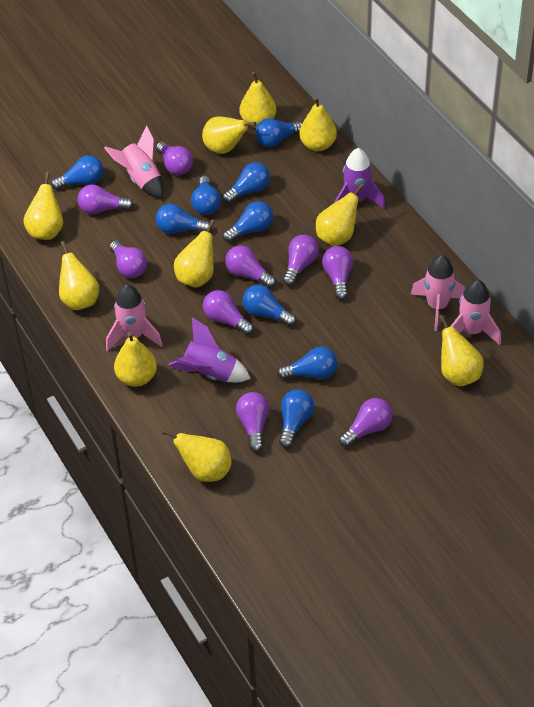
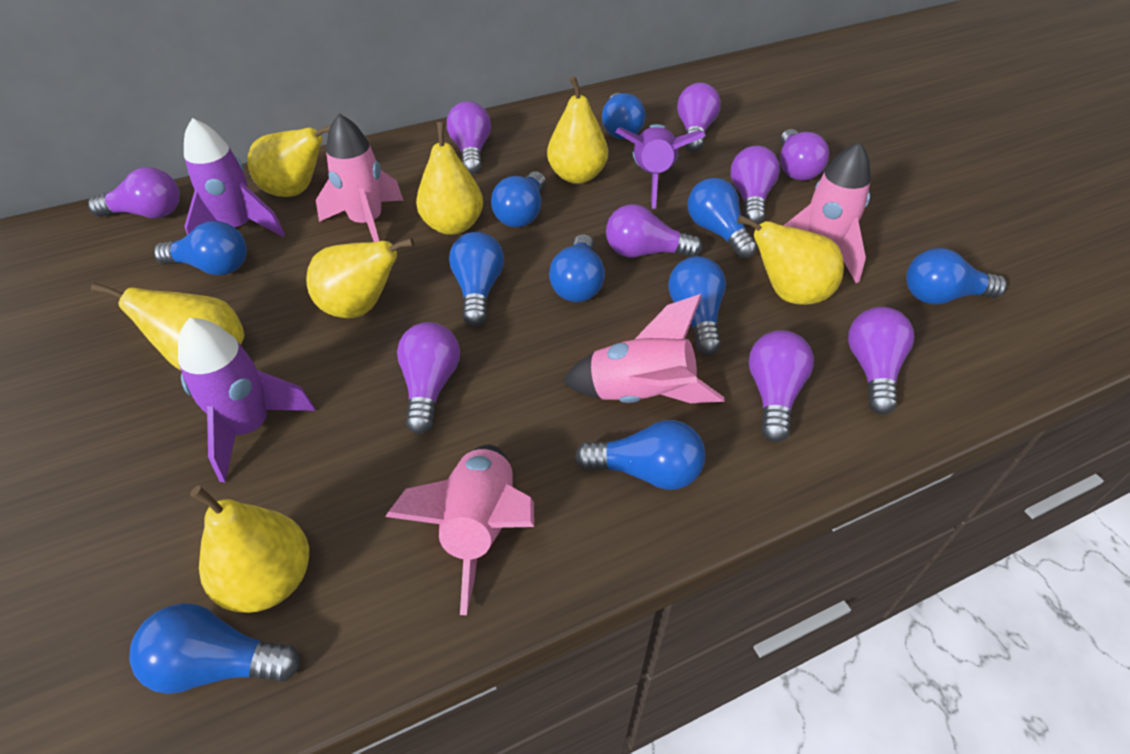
blue light bulb: [51,155,103,190] [155,204,212,234] [191,176,221,215] [222,162,270,204] [223,201,273,243] [243,285,296,326] [255,118,302,147] [277,347,338,380] [279,389,314,448] = 9 -> [129,603,300,694] [153,221,247,276] [449,232,504,326] [491,171,546,228] [549,234,605,302] [575,420,705,490] [602,93,646,139] [668,256,726,355] [688,178,757,259] [906,248,1007,304] = 10
purple rocket: [168,317,251,382] [335,148,385,209] = 2 -> [178,318,316,482] [184,118,285,237] [616,124,706,209] = 3
yellow pear: [23,172,63,240] [59,241,99,310] [114,332,157,387] [162,430,232,482] [174,220,215,288] [202,116,256,154] [240,72,276,128] [299,97,337,151] [316,183,364,246] [439,315,484,386] = 10 -> [91,283,245,370] [190,486,309,613] [248,125,331,197] [306,238,414,318] [416,122,483,235] [547,76,608,184] [737,215,844,305] = 7

